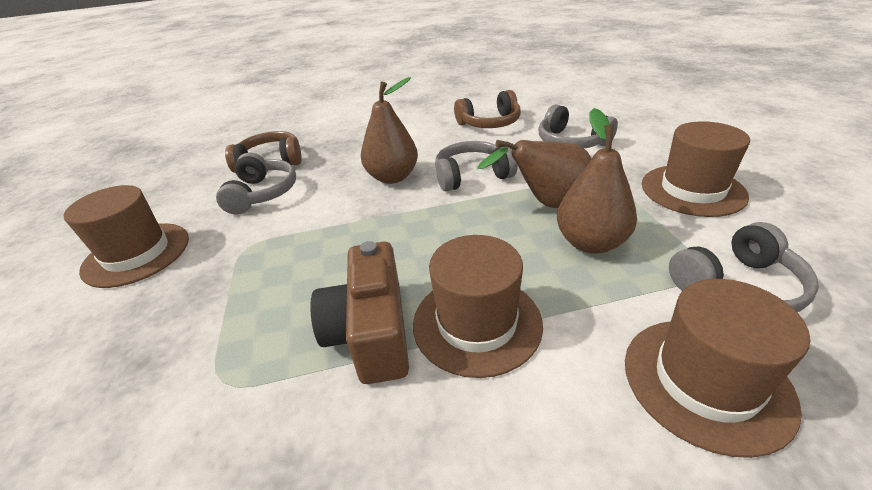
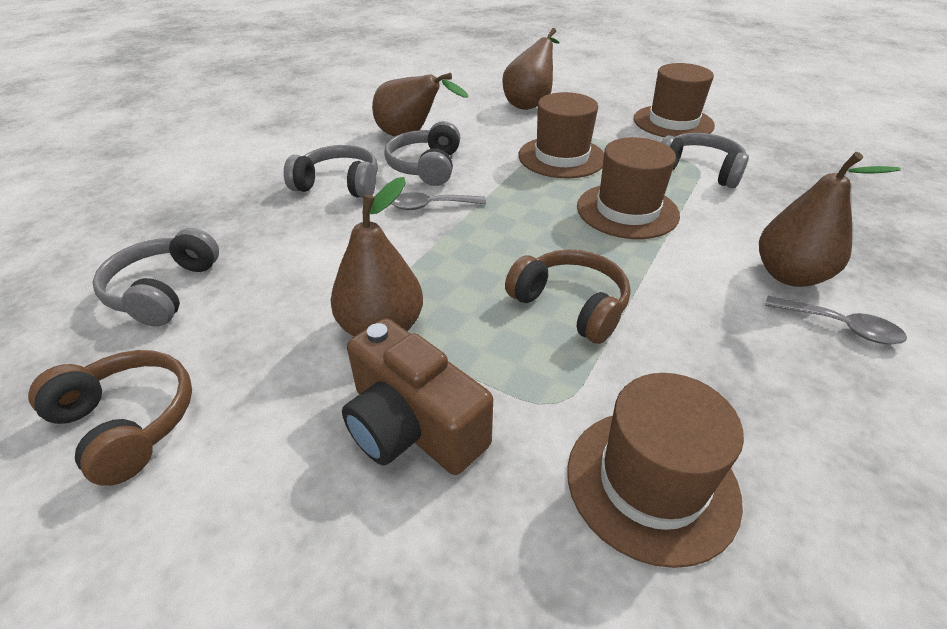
brown pear: [361,77,418,184] [478,140,592,208] [557,108,637,254] = 3 -> [331,177,423,336] [372,73,468,136] [502,28,559,110] [759,152,901,287] = 4
grey spoon: none = 0 -> [391,192,486,210] [765,296,907,344] = 2

